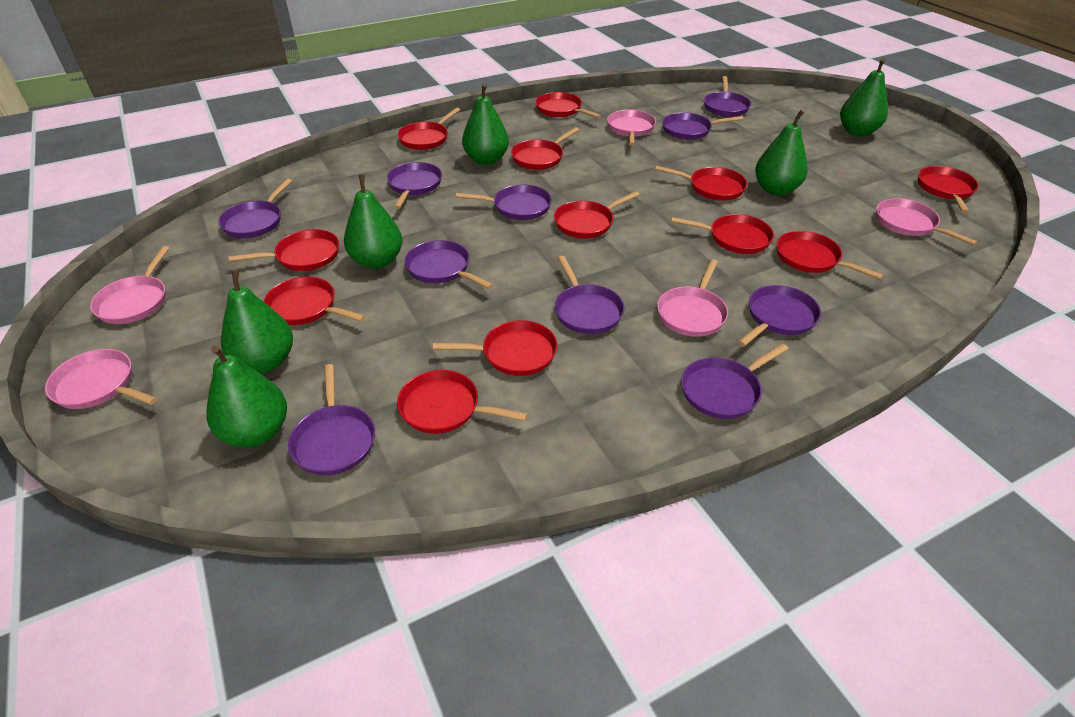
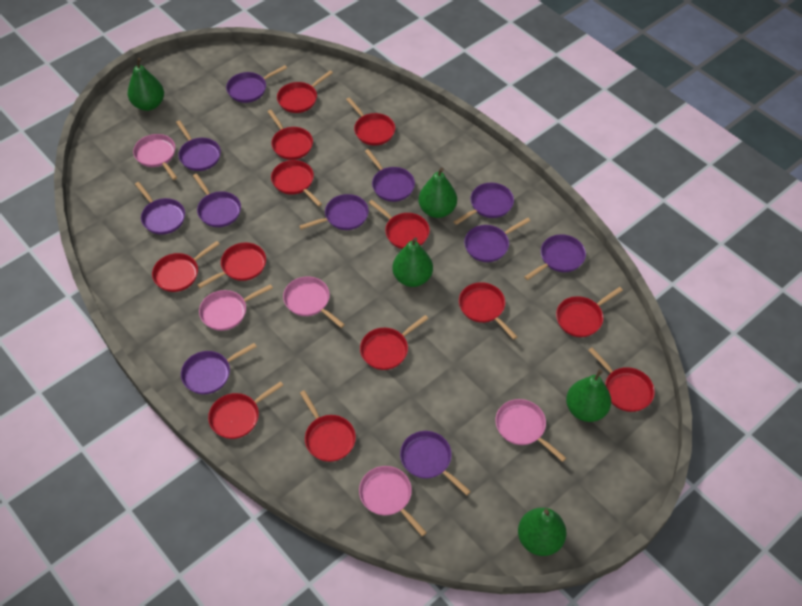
green pear: [206,345,287,447] [221,270,293,373] [344,174,402,269] [462,84,509,165] [755,110,808,195] [840,58,888,136] = 6 -> [128,58,164,111] [393,237,433,287] [419,168,457,218] [518,508,566,556] [566,369,611,422] = 5
purple pan: [218,179,292,238] [288,364,375,475] [387,162,442,209] [404,240,494,289] [456,184,552,220] [554,256,624,334] [662,112,744,140] [681,343,788,419] [704,76,751,117] [738,285,821,347] = 10 -> [135,182,185,235] [176,120,221,171] [181,343,257,395] [193,174,241,227] [226,65,287,103] [299,194,369,230] [365,149,415,202] [400,431,471,495] [453,183,514,225] [464,218,530,262] [524,234,586,280] = 11
red pan: [229,229,339,271] [264,277,366,325] [397,107,460,150] [397,370,528,434] [433,320,557,376] [511,127,579,170] [535,92,601,118] [554,191,639,238] [655,166,748,201] [671,214,774,254] [776,231,883,280] [918,166,979,213] = 12 -> [152,241,220,292] [197,242,266,288] [208,381,284,439] [268,110,313,160] [271,160,322,207] [277,70,333,113] [300,390,356,462] [346,97,395,146] [360,315,428,370] [369,200,430,249] [459,282,517,340] [556,287,623,337] [588,347,655,412] = 13

